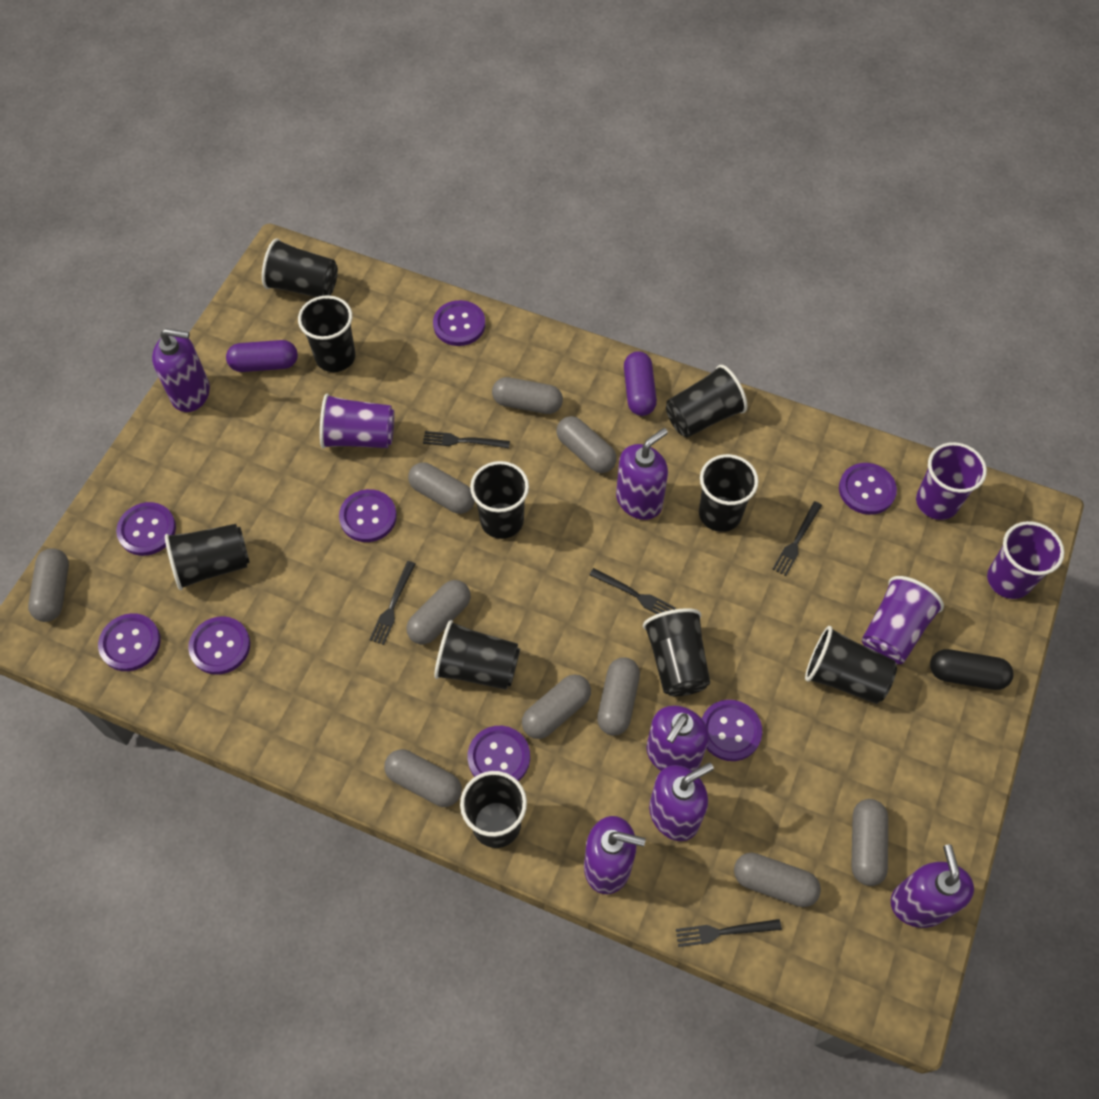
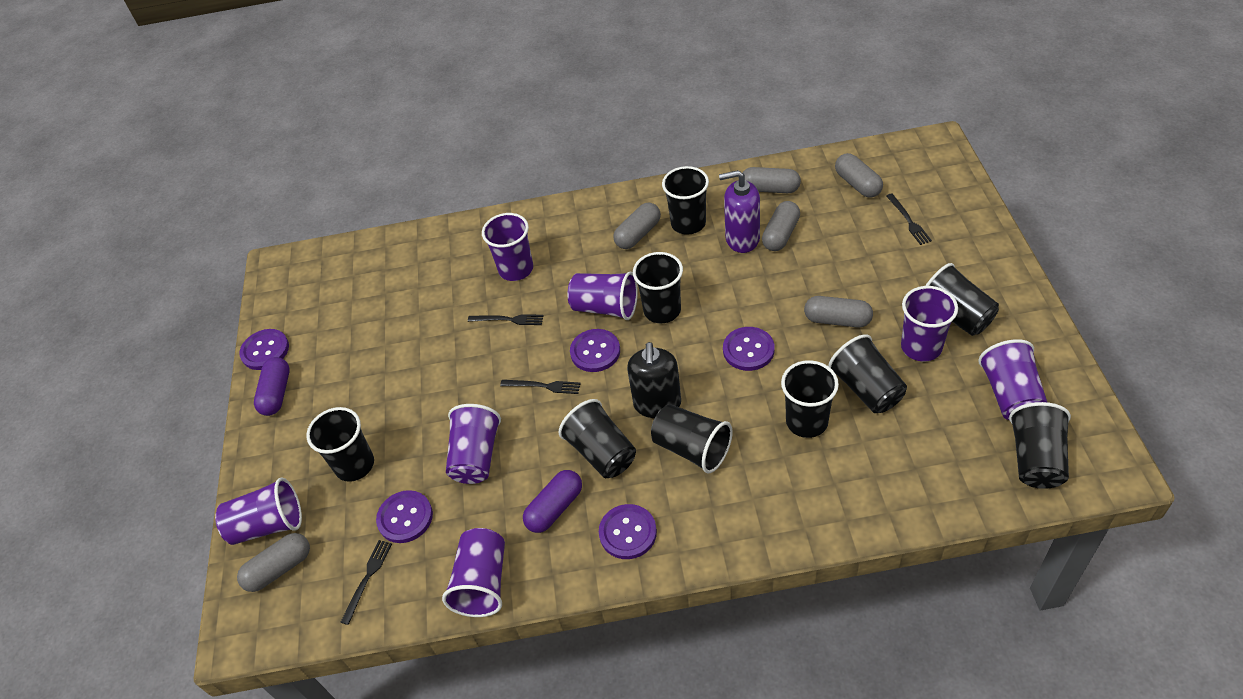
black capsule: [930,649,1014,690] = 1 -> none = 0
black cup: [165,524,250,590] [262,238,338,297] [298,295,355,372] [434,620,520,690] [460,771,527,848] [470,461,529,539] [643,608,710,696] [666,365,747,438] [699,454,759,532] [805,626,897,704] = 10 -> [306,407,374,482] [558,399,636,478] [633,252,683,323] [651,404,733,473] [662,166,709,235] [781,360,839,438] [828,335,907,413] [925,263,999,336] [1009,402,1071,489] = 9
black fork: [369,561,416,645] [423,431,510,448] [589,568,676,614] [676,919,782,947] [773,501,822,576] = 5 -> [340,540,392,625] [468,314,544,325] [500,380,581,394] [886,193,932,245] = 4
black soap dispenser: none = 0 -> [627,342,681,418] = 1
grey capsule: [28,548,69,622] [384,749,462,807] [407,580,471,644] [408,462,475,514] [492,377,563,414] [522,675,591,739] [556,416,617,473] [597,657,640,736] [734,853,821,907] [851,799,888,886] = 10 -> [237,533,310,592] [614,203,661,249] [743,167,801,193] [762,201,800,251] [804,296,873,327] [835,153,883,198] = 6
purple button: [98,613,161,671] [116,502,176,556] [188,616,250,675] [339,489,397,542] [433,300,485,346] [468,726,530,781] [702,700,762,761] [839,463,897,515] = 8 -> [239,329,289,370] [376,490,433,543] [570,329,620,372] [599,504,657,559] [723,327,774,371] = 5
purple cup: [320,394,394,449] [862,576,944,664] [916,442,987,520] [987,521,1064,599] = 4 -> [215,478,302,545] [442,528,505,617] [446,404,501,484] [482,213,533,281] [567,272,638,320] [901,286,958,361] [979,339,1047,420] = 7
purple soap dispenser: [152,328,210,412] [584,816,646,894] [616,428,668,520] [646,705,709,771] [649,762,714,841] [891,844,974,928] = 6 -> [719,170,760,253] = 1

